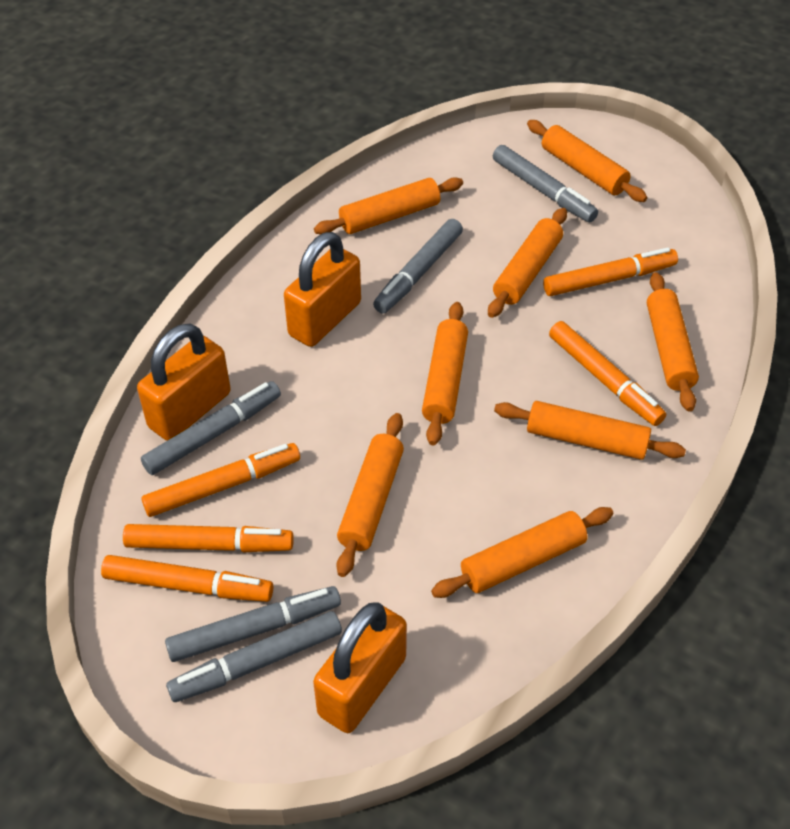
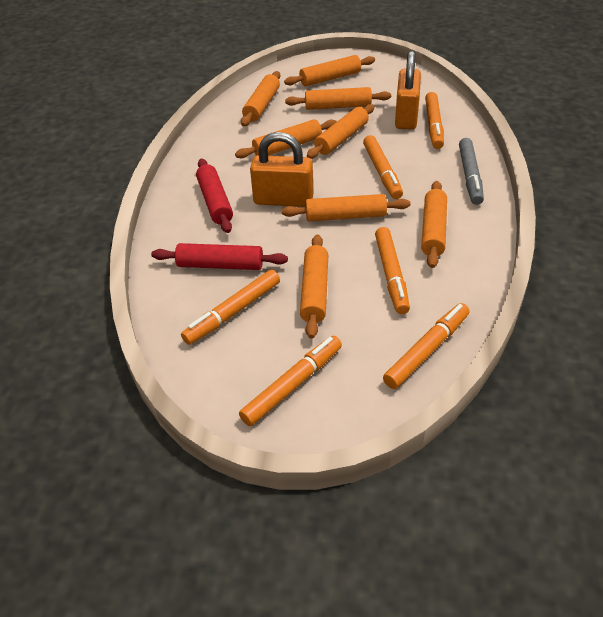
grey marker: [141,381,281,475] [165,586,341,662] [166,611,342,702] [373,219,463,314] [493,145,598,222] = 5 -> [459,138,484,205] = 1
orange marker: [101,555,273,602] [123,524,294,552] [141,443,300,517] [543,247,678,296] [549,321,666,426] = 5 -> [181,270,280,345] [239,336,342,426] [363,135,403,199] [375,227,410,314] [383,303,469,389] [425,92,444,149] = 6
orange padlock: [137,324,231,441] [284,232,361,347] [313,603,407,733] = 3 -> [250,132,313,207] [395,50,421,130] = 2
red rolling pin: none = 0 -> [151,243,288,270] [196,159,233,233] = 2

